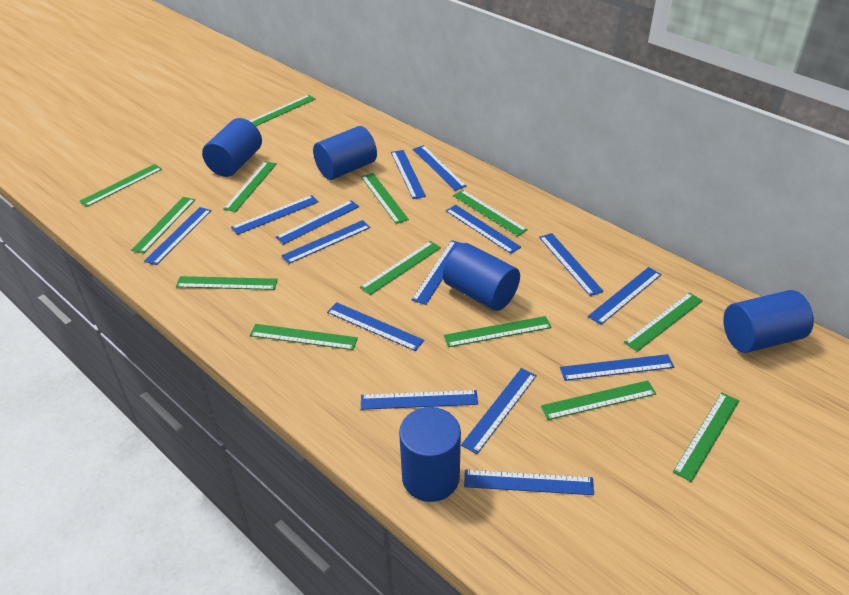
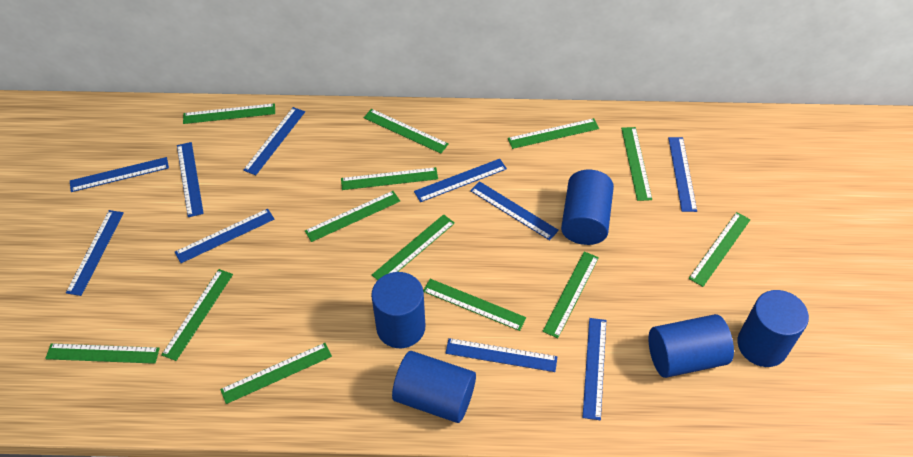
blue ruler: [144,207,212,265] [231,195,318,235] [276,200,359,244] [281,220,370,264] [327,302,424,351] [361,390,478,410] [391,150,426,199] [412,240,462,305] [413,145,467,191] [446,205,521,254] [461,368,537,454] [464,470,594,495] [539,233,604,296] [560,354,674,381] [588,267,662,325] = 15 -> [66,210,124,296] [70,157,169,192] [175,209,274,263] [177,142,204,217] [243,107,305,175] [414,159,507,202] [445,338,557,372] [470,181,559,240] [582,318,606,420] [668,137,697,212] = 10

